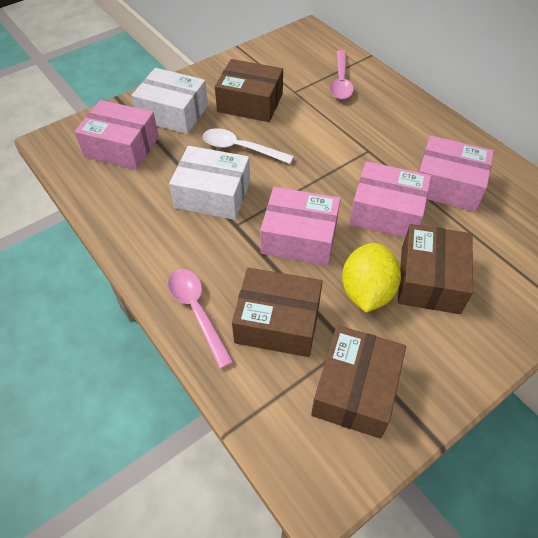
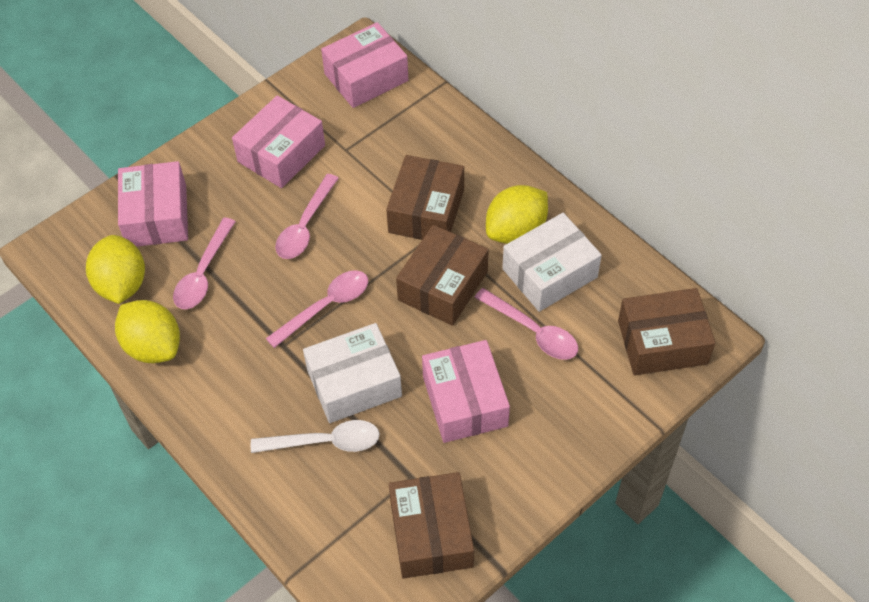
pink spoon: [168,269,234,369] [330,50,354,100] = 2 -> [173,218,236,309] [266,270,368,348] [275,174,339,259] [474,288,578,360] = 4
yellow lemon: [342,243,401,313] = 1 -> [86,235,145,304] [115,300,180,363] [486,185,548,244] = 3

